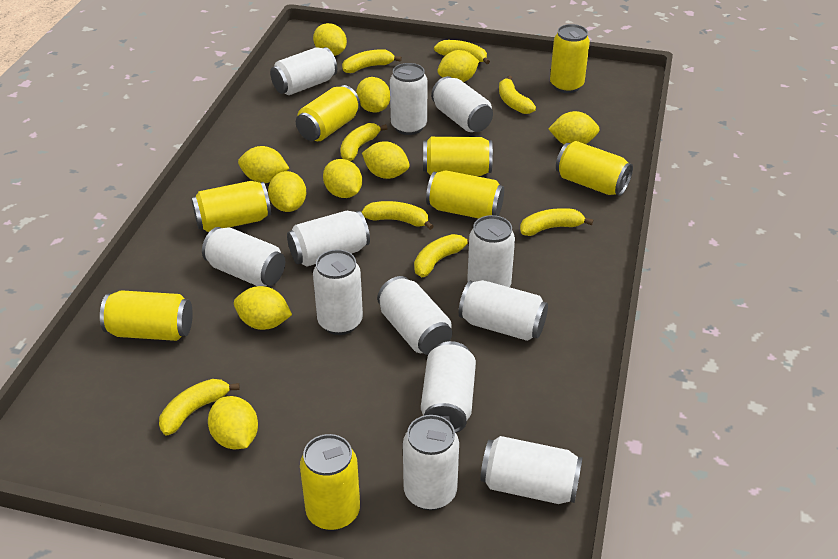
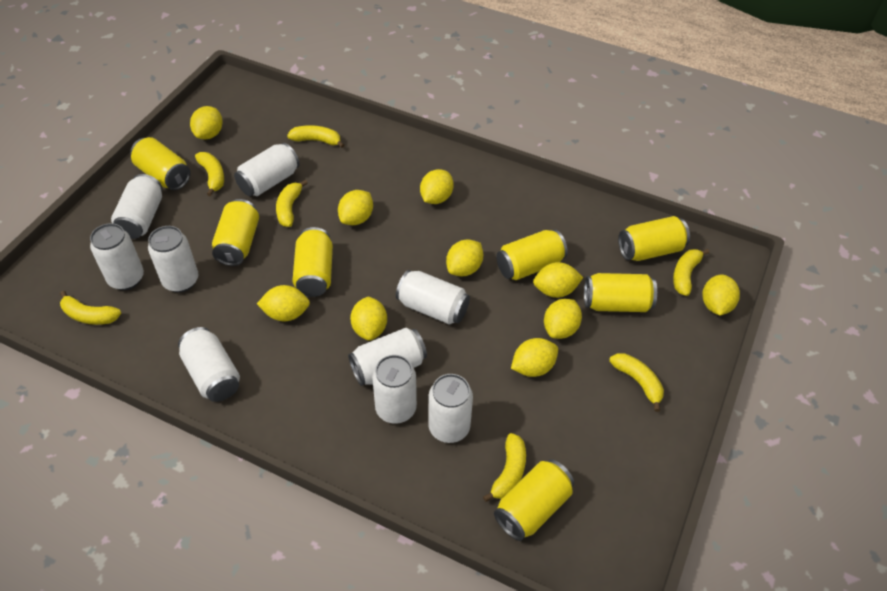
white can: [202,227,285,286] [270,47,337,95] [287,211,370,267] [313,249,363,335] [377,276,452,355] [390,63,427,135] [403,415,459,510] [421,341,476,433] [431,76,493,132] [459,280,548,341] [467,215,515,287] [480,436,583,504] = 12 -> [90,223,144,290] [111,174,162,239] [148,226,199,293] [178,327,240,402] [234,143,300,196] [348,328,427,386] [372,355,417,424] [396,270,470,324] [428,374,473,443] = 9
yellow banana: [159,379,240,436] [341,123,388,161] [342,49,402,73] [361,201,434,230] [414,234,469,277] [434,40,490,64] [499,76,536,114] [520,208,593,236] = 8 -> [60,291,121,325] [195,152,224,196] [276,180,308,227] [287,125,345,148] [483,433,526,502] [609,353,664,412] [673,249,709,296] = 7
yellow can: [100,290,193,341] [191,181,271,232] [296,85,360,141] [300,434,360,531] [423,137,493,176] [426,170,504,219] [550,24,590,93] [556,141,633,196] = 8 -> [130,137,191,190] [212,199,259,266] [292,227,333,297] [494,459,574,541] [496,230,568,280] [584,273,657,312] [618,216,690,261] = 7

